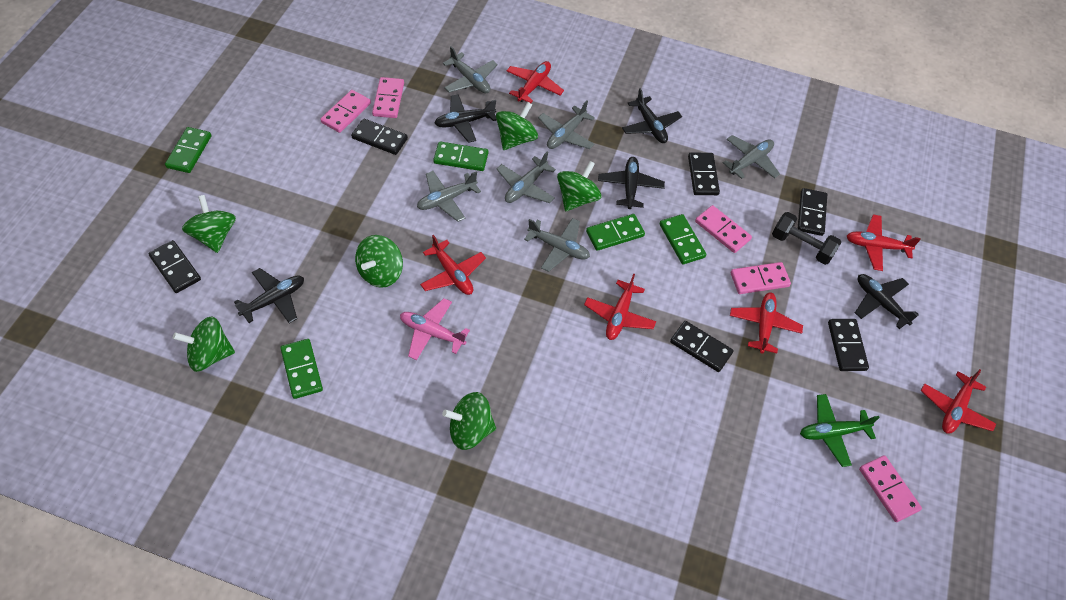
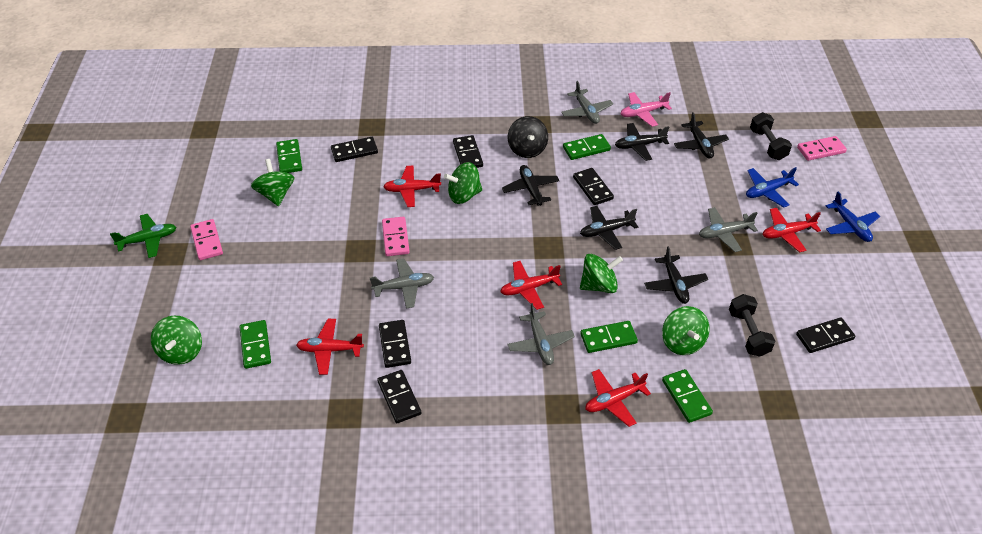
black dumbbell: [772,212,842,265] = 1 -> [729,294,775,357] [750,112,792,160] = 2
black spinning top: none = 0 -> [508,116,548,158] = 1
blue plane: none = 0 -> [746,167,799,208] [826,192,880,242] = 2
green spinning top: [173,316,235,372] [182,195,236,253] [355,235,403,288] [442,392,496,450] [496,102,538,150] [557,161,602,211] = 6 -> [151,316,202,365] [251,159,295,206] [444,162,482,204] [580,254,623,293] [662,306,709,355] = 5
grey plane: [417,171,481,222] [443,46,498,93] [496,152,556,203] [524,218,590,272] [538,101,595,149] [723,135,780,179] = 6 -> [370,258,434,309] [507,303,575,365] [561,81,613,124] [699,207,758,252] = 4
pink domino: [320,90,371,133] [372,77,404,118] [695,205,752,253] [731,262,791,294] [859,455,922,522] = 5 -> [190,219,223,260] [382,217,410,256] [797,136,847,161] = 3
red plane: [420,235,486,295] [507,61,564,103] [584,273,656,340] [730,292,803,353] [847,214,921,271] [921,369,996,434] = 6 -> [296,319,364,375] [383,166,441,207] [500,261,562,310] [585,369,651,427] [763,208,821,252] = 5

